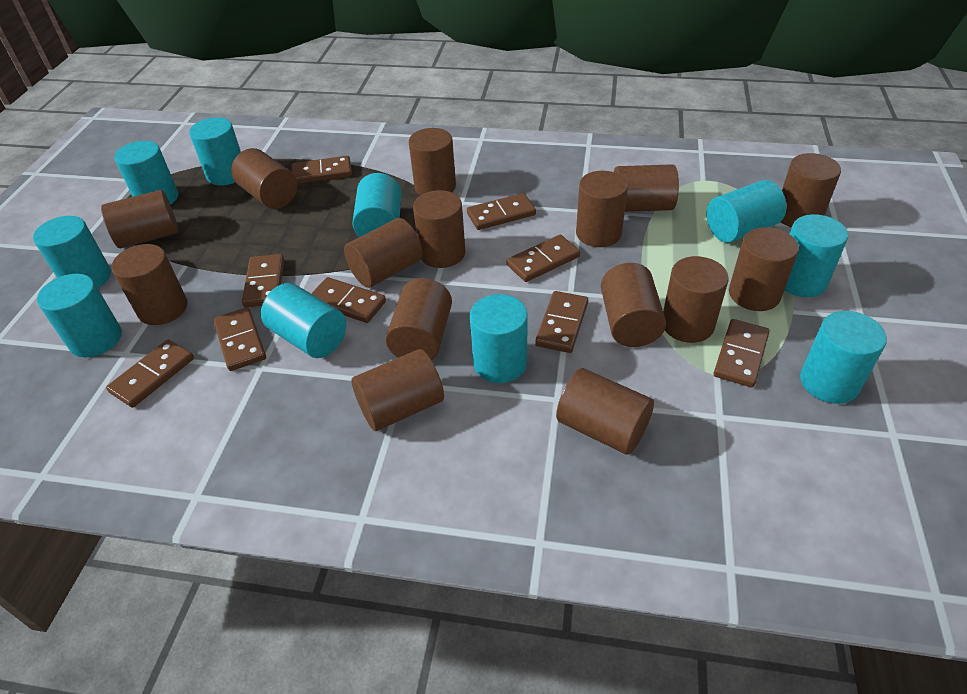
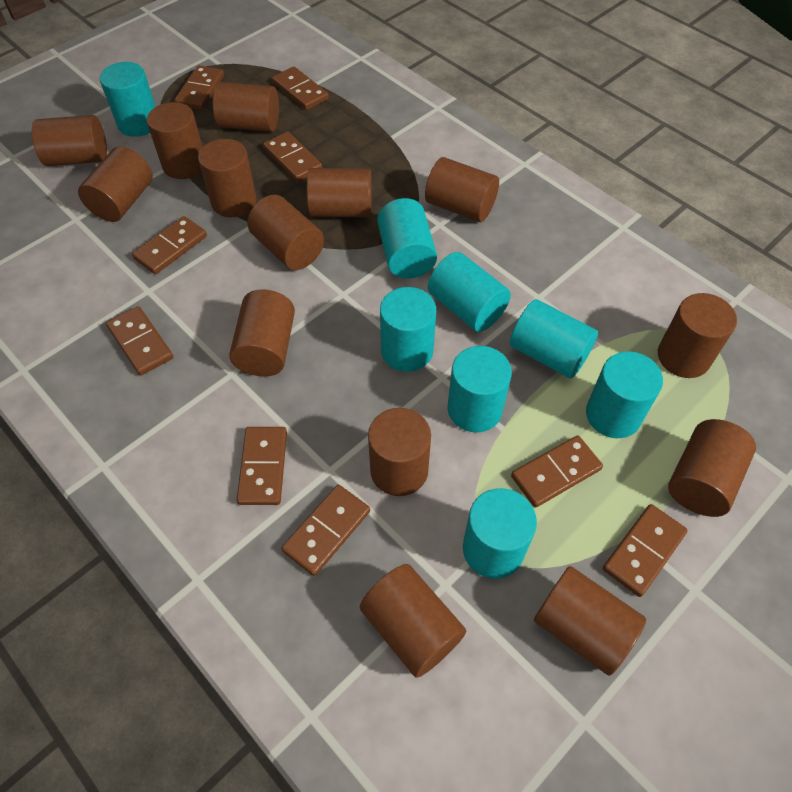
brown cylinder: [101,190,178,248] [112,244,187,325] [231,148,297,209] [344,218,422,288] [351,349,444,431] [386,278,452,360] [409,128,456,196] [413,190,465,268] [556,368,654,455] [576,171,628,247] [601,263,666,347] [614,164,679,212] [663,256,729,343] [729,227,799,311] [781,153,841,228] = 15 -> [32,115,107,166] [78,146,153,222] [147,102,203,179] [198,139,257,217] [213,82,279,132] [229,289,295,377] [247,195,324,270] [307,168,372,217] [360,564,466,678] [368,408,431,496] [425,157,499,222] [534,566,646,676] [658,293,737,378] [668,419,756,517] = 14
turquoise cylinder: [33,216,111,288] [37,274,122,358] [114,141,178,205] [189,117,241,185] [261,283,346,358] [352,173,401,237] [470,294,528,383] [707,180,787,243] [785,214,848,297] [800,311,887,404] = 10 -> [100,62,156,137] [377,198,437,279] [380,287,436,372] [428,252,511,332] [448,346,512,433] [463,488,537,579] [510,299,598,378] [586,351,663,438] = 8

